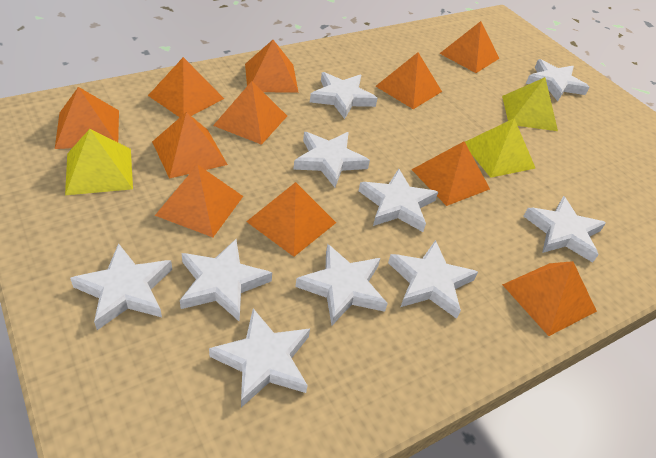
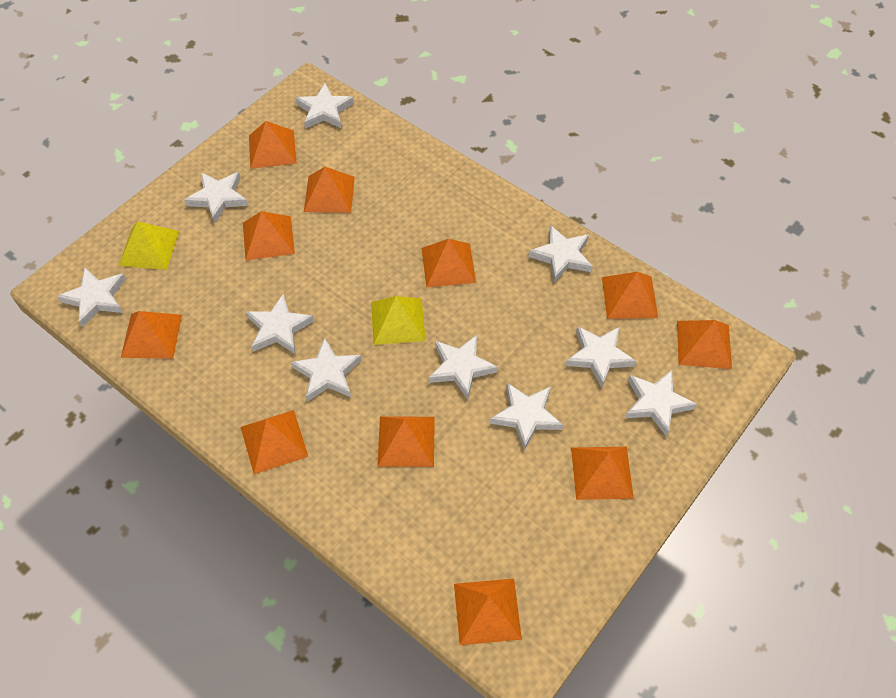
yellow pyramid: [65,129,133,195] [465,118,536,178] [502,77,558,131] = 3 -> [119,221,179,270] [371,296,426,345] = 2

